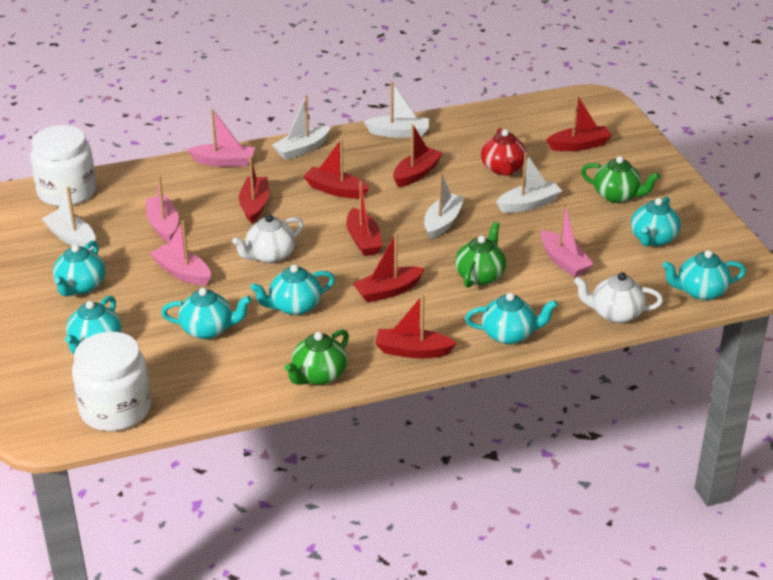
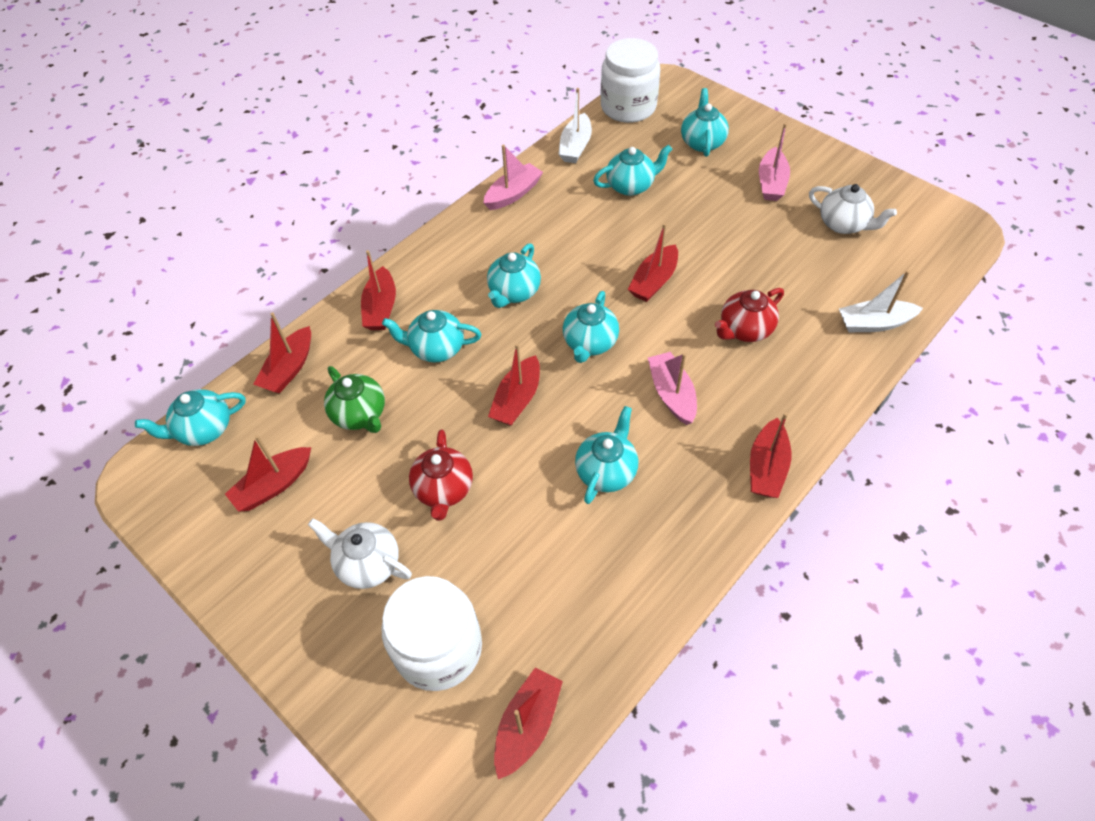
green teapot: [285,329,349,385] [455,222,506,288] [581,156,660,203] = 3 -> [324,366,385,433] = 1
pink boat: [146,175,179,242] [150,220,211,286] [187,109,255,167] [541,202,594,277] = 4 -> [483,144,543,210] [648,352,697,425] [759,123,790,201] = 3
red teapot: [481,128,527,176] = 1 -> [409,429,473,521] [715,288,784,342] = 2
white boat: [41,186,96,251] [272,95,330,160] [363,81,429,138] [424,172,465,240] [496,153,562,213] = 5 -> [558,88,592,163] [839,270,923,332] = 2

